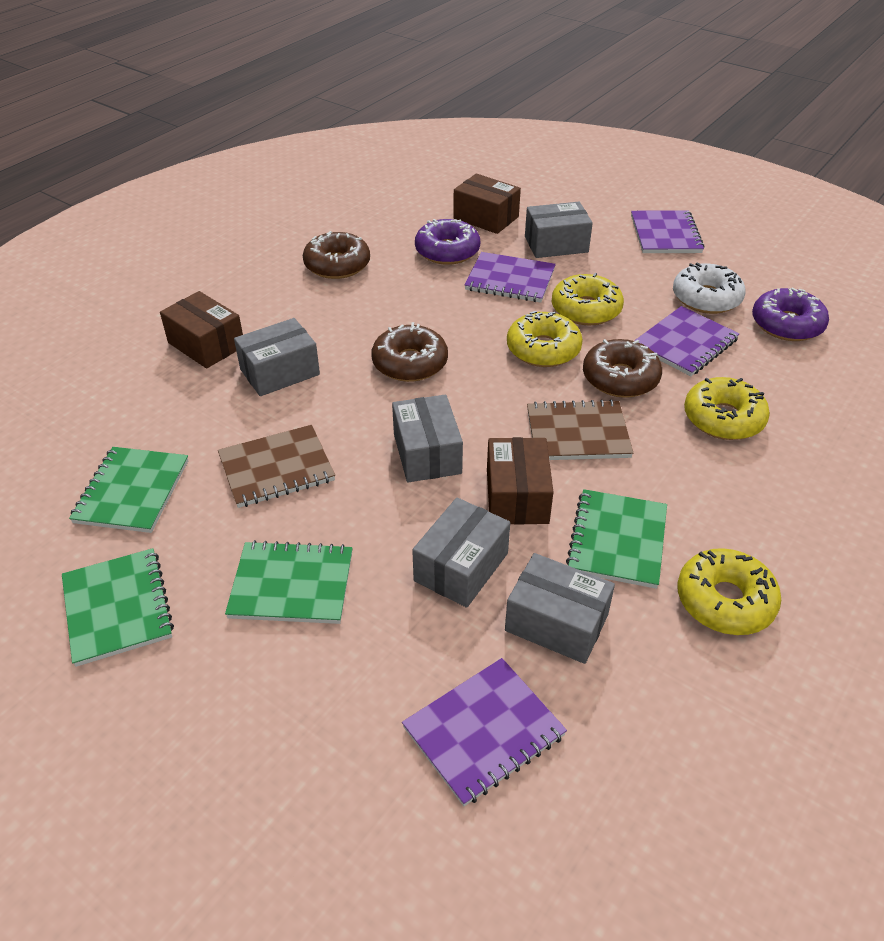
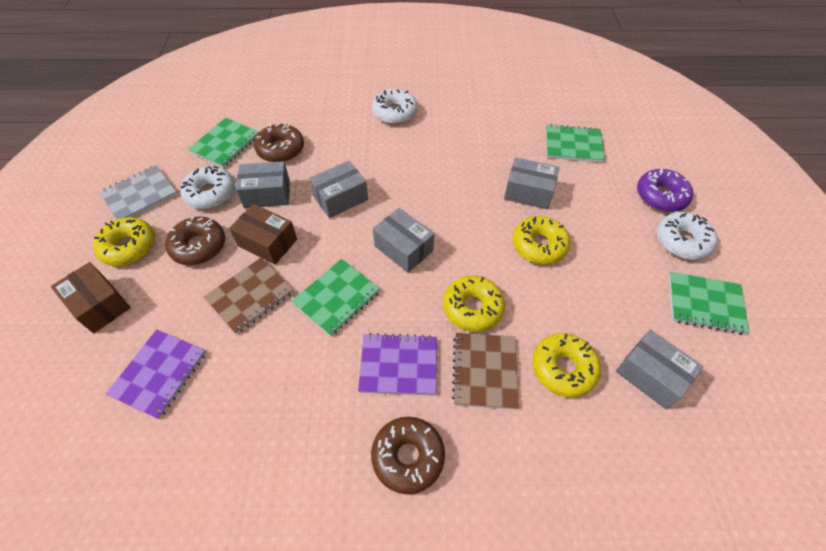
brown box: [160,291,243,368] [453,174,521,234] [487,437,553,525] = 3 -> [51,262,131,333] [229,204,297,265] = 2
grey notebook: none = 0 -> [99,165,177,220] = 1
purple donut: [415,219,480,265] [752,287,829,341] = 2 -> [637,169,693,212] = 1
purple notebook: [402,658,567,806] [464,252,556,302] [631,210,705,253] [634,306,739,376] = 4 -> [106,329,206,419] [358,333,437,396] = 2
white donut: [673,262,746,314] = 1 -> [180,166,235,209] [372,89,418,125] [657,212,718,260] = 3

